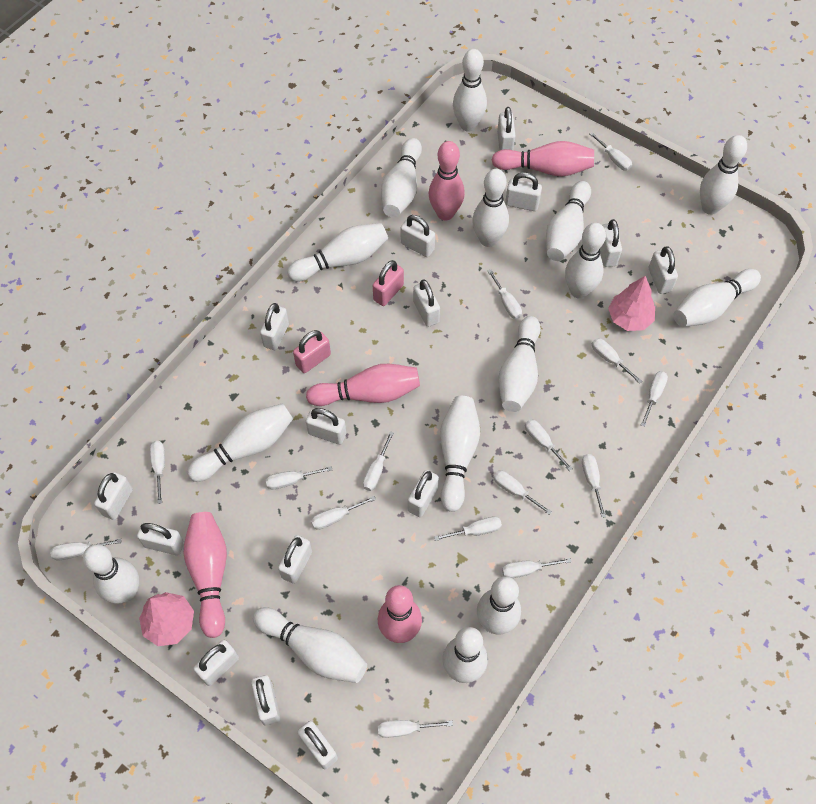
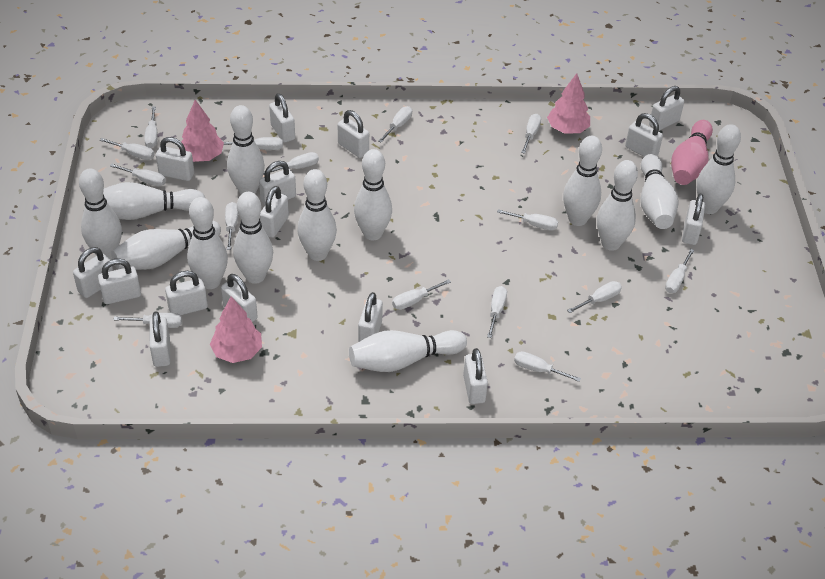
pink bowling pin: [183,512,227,638] [306,364,420,406] [378,585,422,643] [429,141,465,220] [492,141,594,177] = 5 -> [671,120,713,185] = 1
pink padlock: [293,330,331,373] [373,260,404,306] = 2 -> none = 0
pink tree: [139,592,194,646] [608,276,655,331] = 2 -> [179,100,224,162] [210,296,262,363] [547,73,590,134] = 3
white bowling pin: [83,544,139,604] [187,403,293,482] [253,607,367,683] [287,223,388,282] [381,138,422,217] [440,396,480,512] [442,627,488,683] [453,49,487,132] [472,169,509,247] [477,576,521,635] [498,316,541,412] [546,181,591,261] [565,223,606,299] [674,269,761,327] [700,135,747,215] = 15 -> [79,169,122,260] [103,182,205,220] [111,221,221,270] [187,197,228,289] [227,105,265,194] [233,192,273,284] [298,169,337,261] [349,330,467,372] [354,149,392,240] [563,136,602,226] [597,160,638,251] [641,154,678,229] [697,124,741,214] = 13

